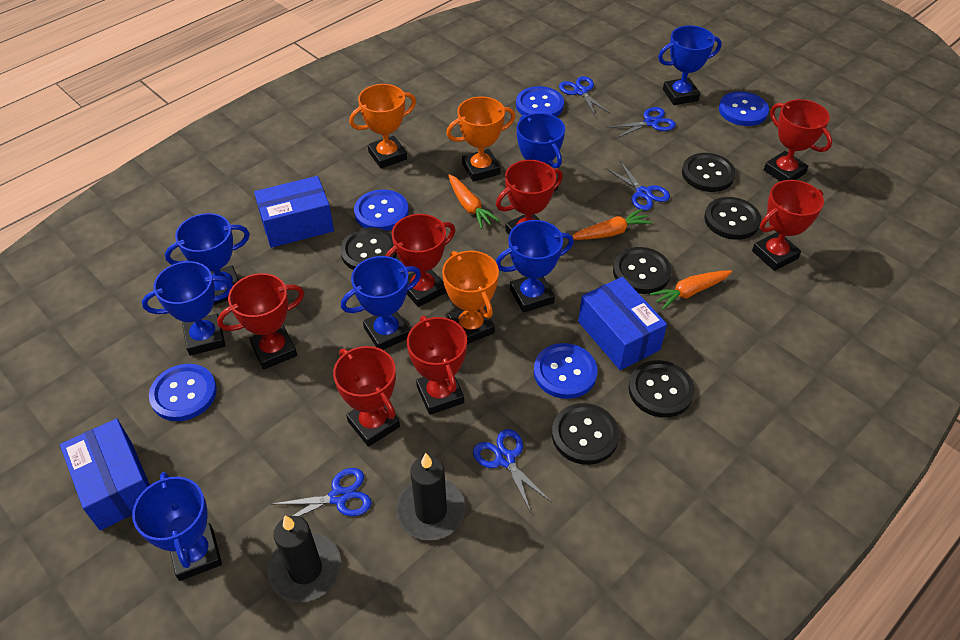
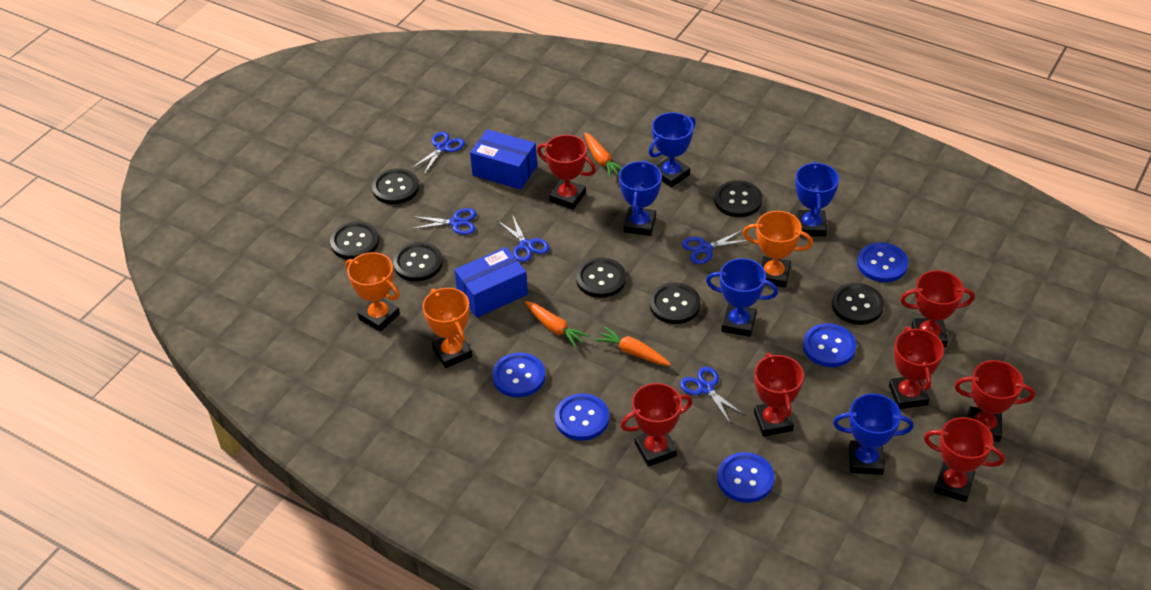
black button: [340,227,397,270] [552,403,619,465] [613,247,672,294] [628,360,695,418] [682,153,736,192] [704,197,761,240] = 6 -> [330,222,379,260] [372,168,419,204] [393,242,443,282] [576,257,626,298] [650,283,701,324] [714,180,762,217] [832,283,884,325] = 7
black candle: [268,515,341,602] [396,453,466,540] = 2 -> none = 0
blue box: [60,418,150,530] [254,176,334,248] [578,277,667,370] = 3 -> [454,247,528,318] [470,129,537,190] = 2
blue trophy: [132,472,222,581] [142,261,233,356] [165,213,250,305] [341,256,421,350] [496,220,574,313] [517,113,565,191] [658,25,722,105] = 7 -> [619,160,662,236] [649,112,696,187] [706,258,778,337] [795,162,839,236] [833,394,914,475] = 5

